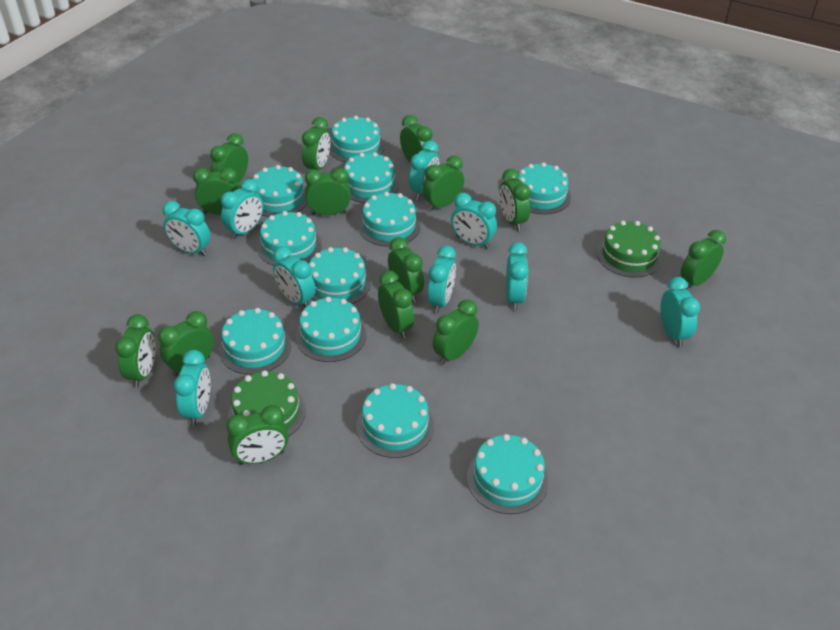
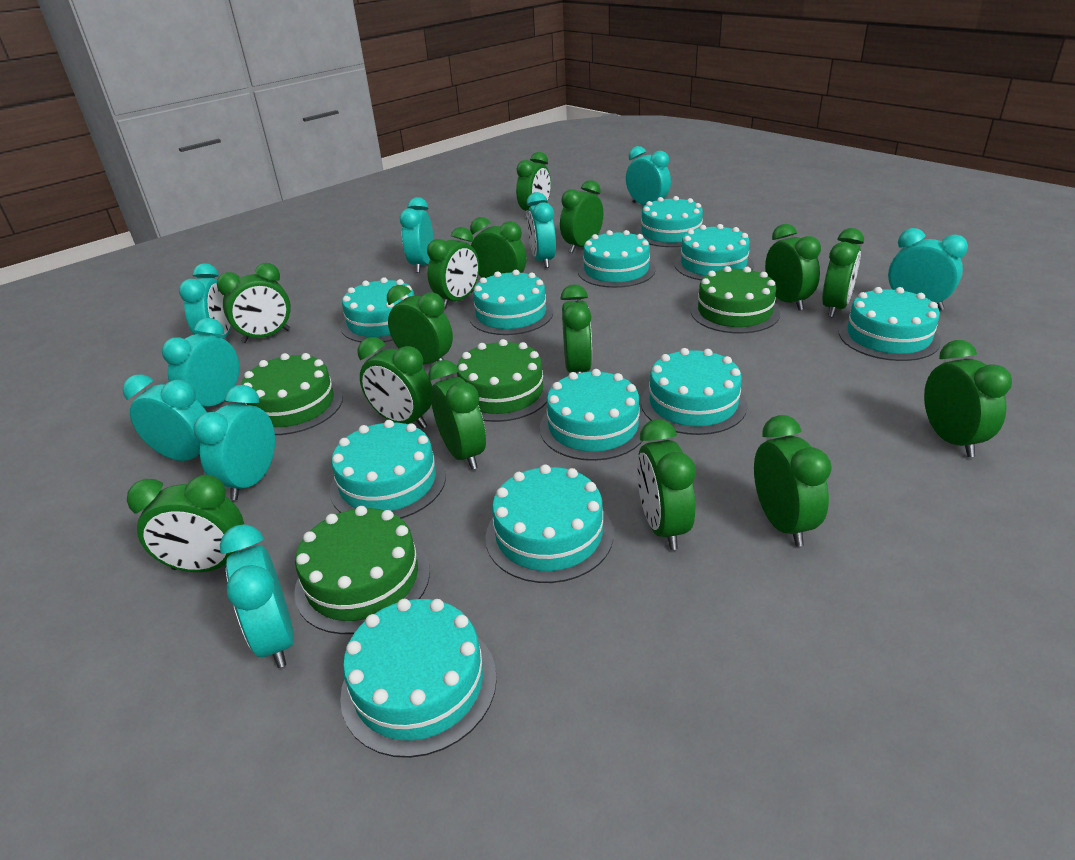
green cake: [228,370,306,436] [597,221,662,278] = 2 -> [241,353,343,435] [294,506,430,634] [457,339,551,422] [691,266,780,333] = 4
green clock: [115,314,156,388] [158,311,214,376] [193,167,241,215] [210,133,248,183] [226,405,289,465] [302,117,330,170] [305,168,351,216] [378,270,414,338] [388,237,424,303] [400,115,434,163] [422,156,464,211] [432,300,479,365] [499,169,531,231] [681,230,726,289] = 14 -> [127,475,244,572] [217,263,291,343] [358,337,432,428] [387,285,453,364] [427,227,479,308] [428,360,486,470] [470,217,527,278] [516,152,551,218] [560,180,603,253] [560,284,592,374] [637,419,696,550] [754,415,832,547] [765,224,821,310] [822,228,864,318] [924,340,1012,457] = 15

